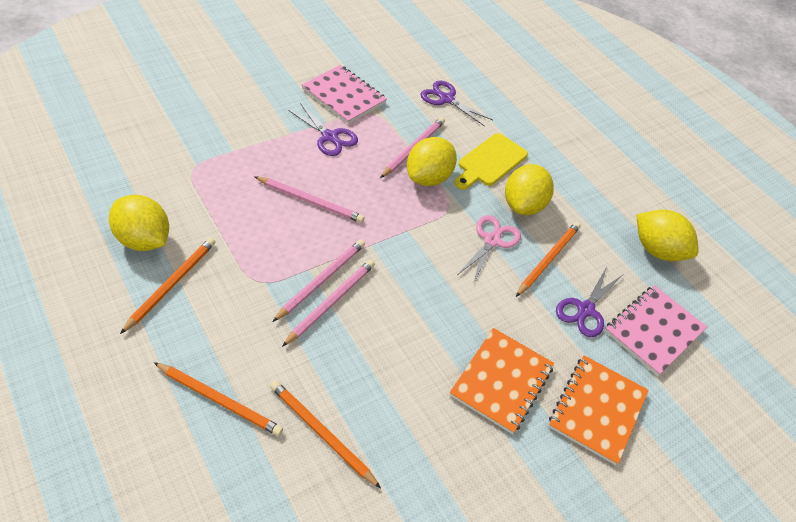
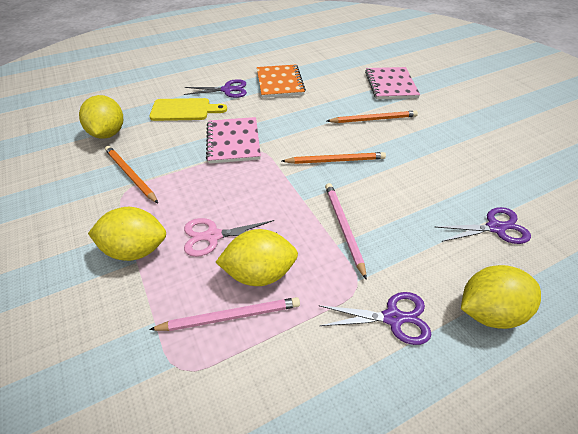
orange notebook: [450,328,554,434] [548,355,649,465] = 2 -> [257,64,306,98] = 1
orange pencil: [120,238,215,334] [154,362,283,436] [270,381,381,488] [516,222,581,297] = 4 -> [105,146,158,203] [282,152,386,164] [327,110,418,123] = 3
pink pencil: [254,176,364,223] [273,240,365,322] [282,260,375,347] [380,117,445,178] = 4 -> [149,297,300,331] [325,183,367,280] = 2

